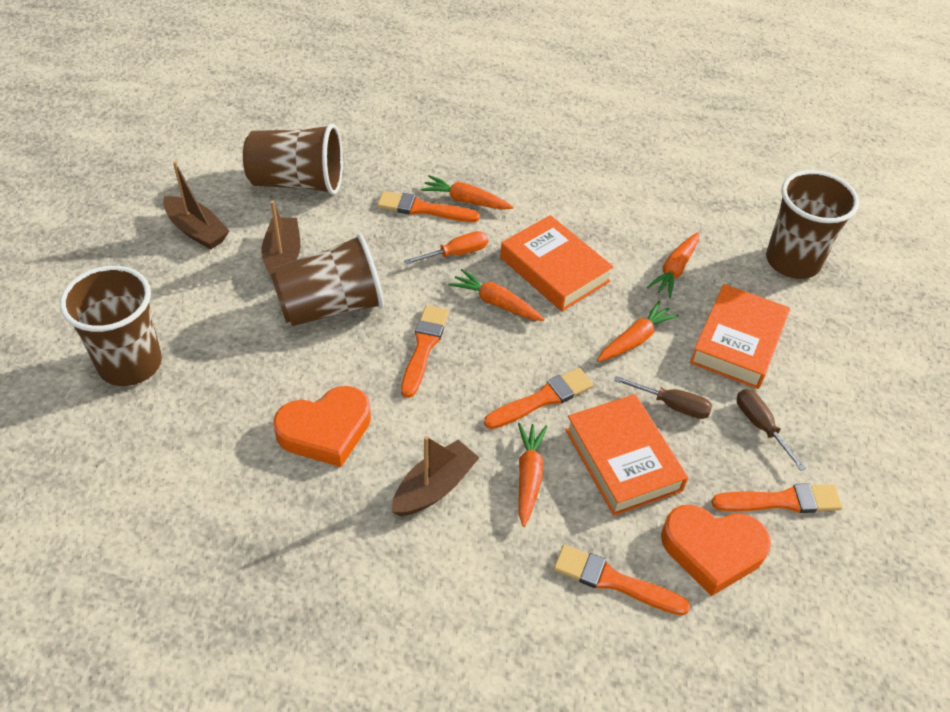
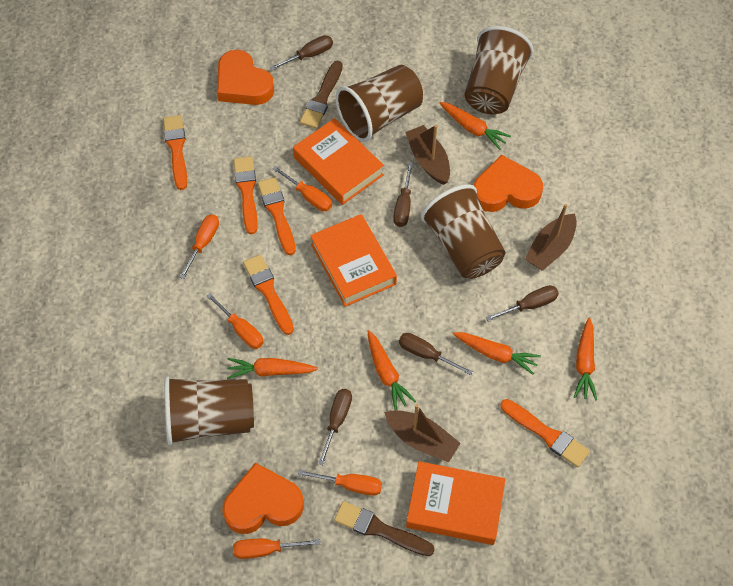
brown brush: none = 0 -> [300,61,343,129] [334,501,435,556] = 2
brown screwdriver: [614,376,712,419] [737,389,806,471] = 2 -> [270,35,333,70] [318,389,352,465] [393,162,413,227] [399,333,473,376] [486,285,559,321] = 5
orange heart: [273,386,371,467] [661,505,771,596] = 2 -> [217,50,274,105] [223,463,304,534] [473,155,543,212] = 3
orange screwdriver: [404,231,488,265] = 1 -> [179,214,219,279] [207,293,264,349] [233,538,320,559] [273,166,332,211] [298,470,382,496] = 5

